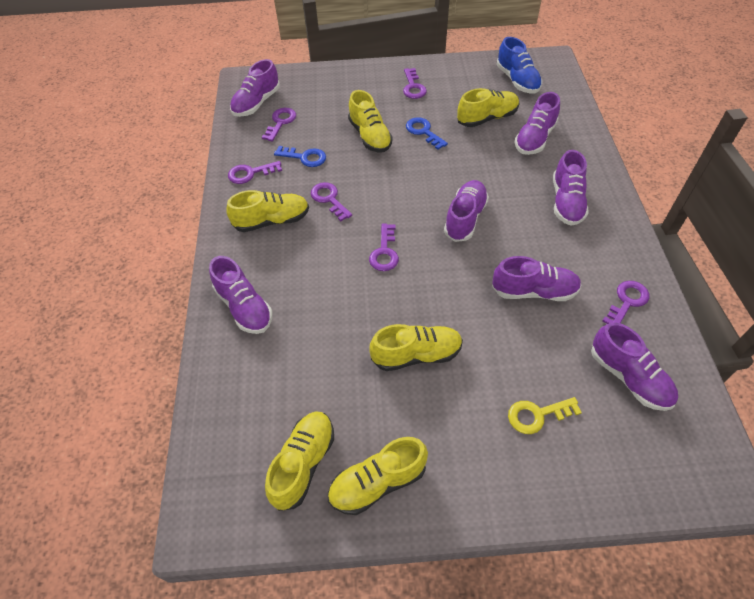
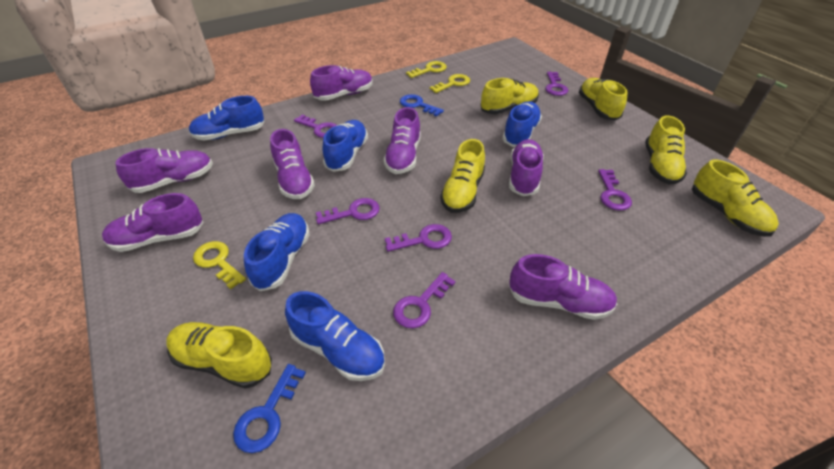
blue shoe: [496,37,542,93] = 1 -> [189,96,265,141] [244,213,310,291] [285,291,385,381] [323,120,368,172] [502,101,542,147] = 5
yellow key: [508,397,582,434] = 1 -> [193,241,246,289] [406,61,447,78] [429,74,470,93] = 3

